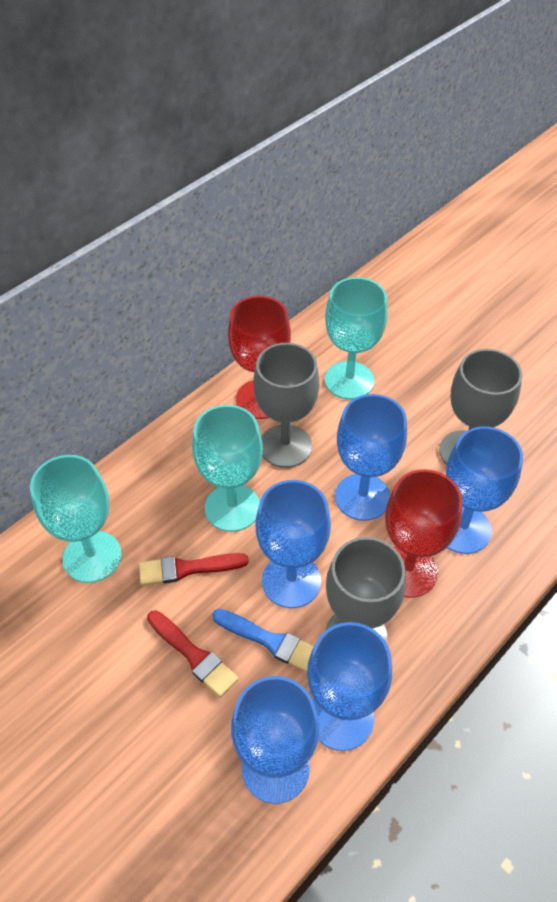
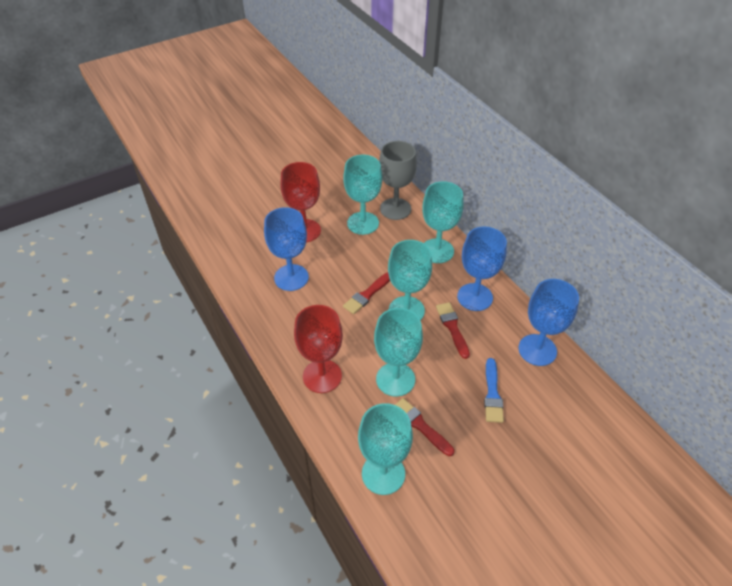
blue goblet: [231,676,320,804] [256,480,331,608] [307,622,392,751] [335,394,407,521] [446,426,523,554] = 5 -> [264,207,309,291] [457,226,507,311] [518,279,579,366] = 3
grey goblet: [253,343,320,468] [326,537,406,643] [439,349,523,465] = 3 -> [379,141,417,220] = 1
red brush: [139,553,249,586] [147,610,239,698] = 2 -> [343,272,390,314] [395,398,454,456] [436,302,470,359] = 3
turquoise goblet: [30,455,122,583] [192,405,263,532] [325,277,388,400] = 3 -> [344,155,382,235] [358,403,413,495] [374,308,423,397] [388,240,432,320] [422,181,463,263] = 5

